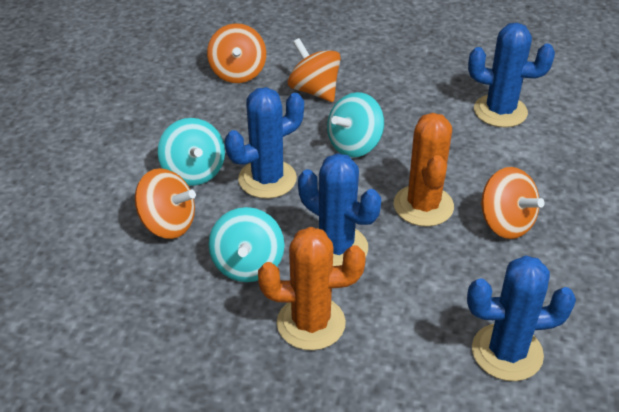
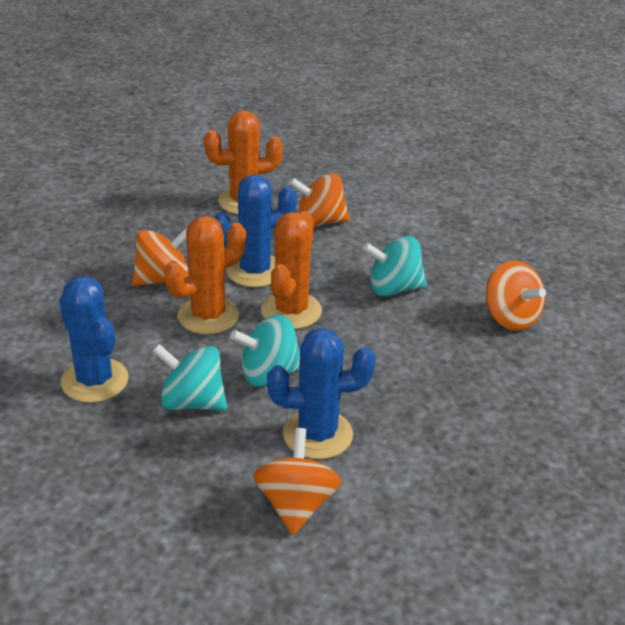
blue cactus: [225,87,304,199] [298,153,381,266] [467,255,576,381] [468,23,555,127] = 4 -> [59,276,129,403] [214,175,297,287] [267,328,376,459] = 3
orange cactus: [258,227,366,350] [394,113,454,227] = 2 -> [164,216,246,334] [204,110,283,214] [261,211,322,329] = 3

